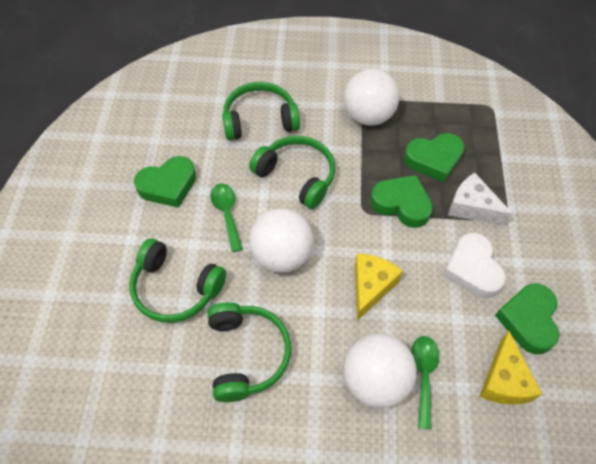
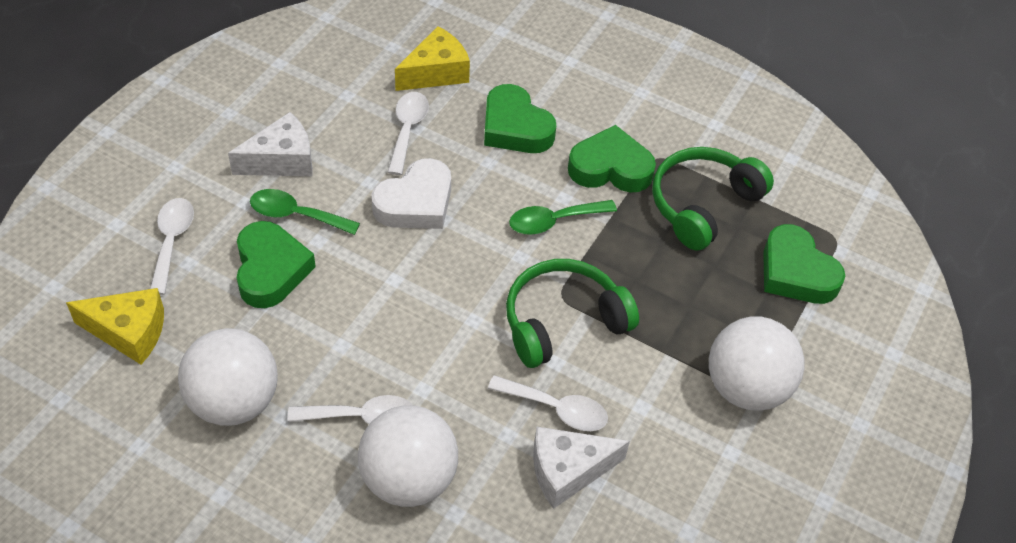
green headphones: [129,238,226,323] [208,302,291,402] [222,82,300,140] [249,136,335,209] = 4 -> [506,259,639,368] [652,147,774,251] = 2
white cheese: [448,173,513,226] = 1 -> [228,112,312,176] [533,427,630,509] = 2
white spoon: none = 0 -> [150,198,194,295] [288,395,412,424] [388,92,429,175] [488,375,608,431] = 4

